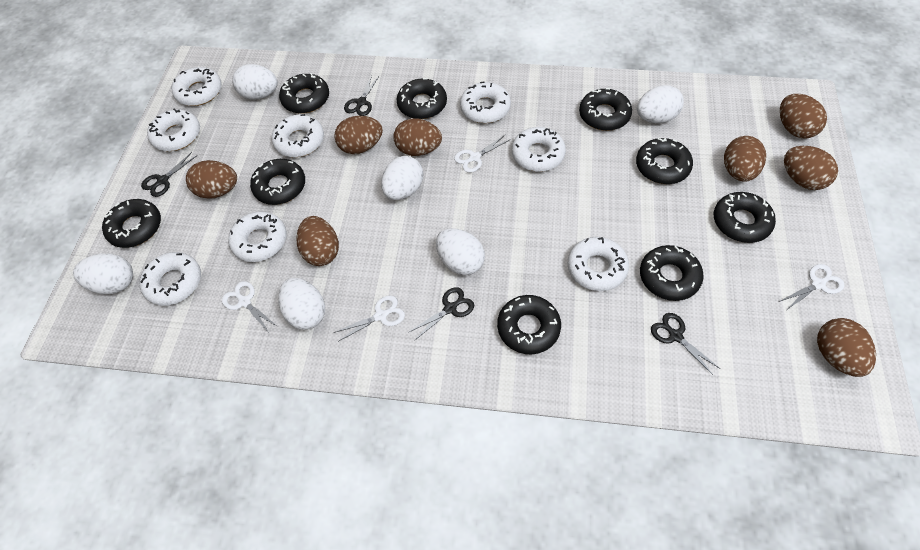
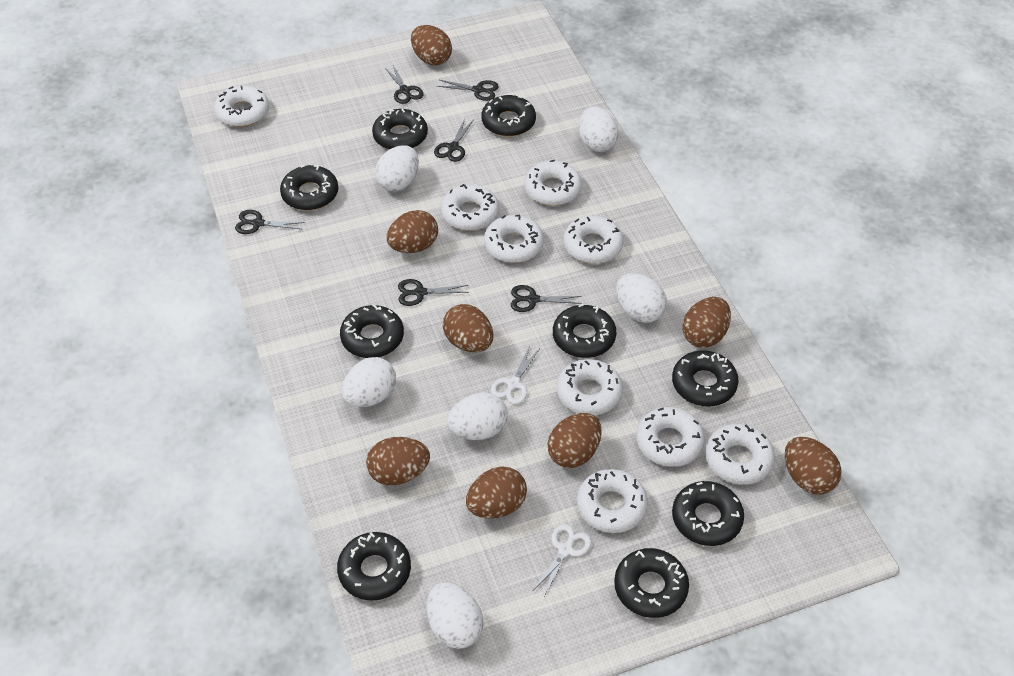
black scissors: [141,152,196,197] [344,75,379,116] [409,287,474,340] [651,313,719,375] = 4 -> [235,210,305,234] [385,65,424,104] [398,279,469,306] [434,119,473,162] [437,80,499,101] [511,285,582,312] = 6
white donut: [139,252,201,306] [147,108,200,151] [172,67,222,106] [228,211,287,262] [272,114,324,157] [460,81,511,123] [512,127,566,172] [567,237,629,291] = 8 -> [214,86,269,127] [441,184,499,231] [484,214,544,263] [524,160,582,206] [557,359,623,415] [564,216,624,264] [577,469,648,533] [636,407,705,467] [705,424,775,485] = 9
white scissors: [222,281,278,334] [334,295,405,341] [454,135,511,173] [779,264,844,309] = 4 -> [491,346,539,404] [533,524,591,596] = 2

